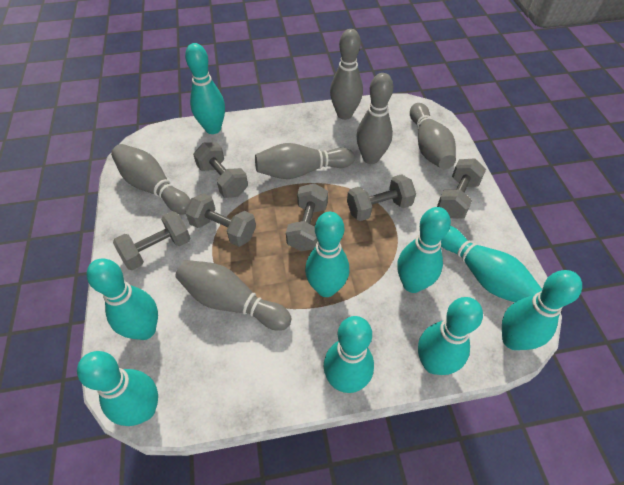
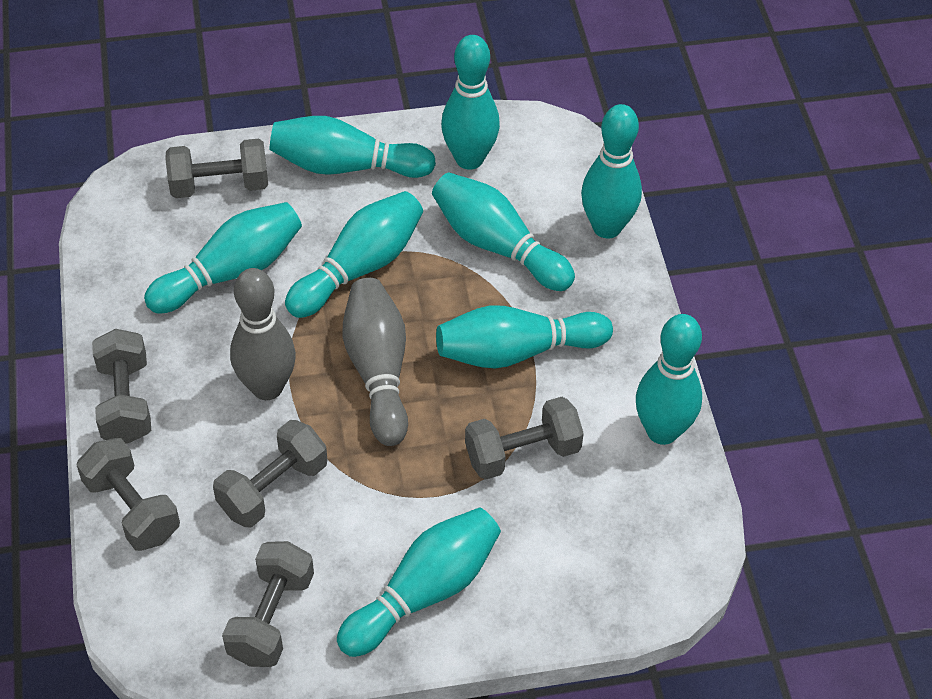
grey bowling pin: [111,144,190,215] [176,260,291,331] [255,143,355,179] [330,29,363,120] [356,73,393,164] [410,103,456,169] = 6 -> [230,268,296,400] [342,278,408,446] = 2

